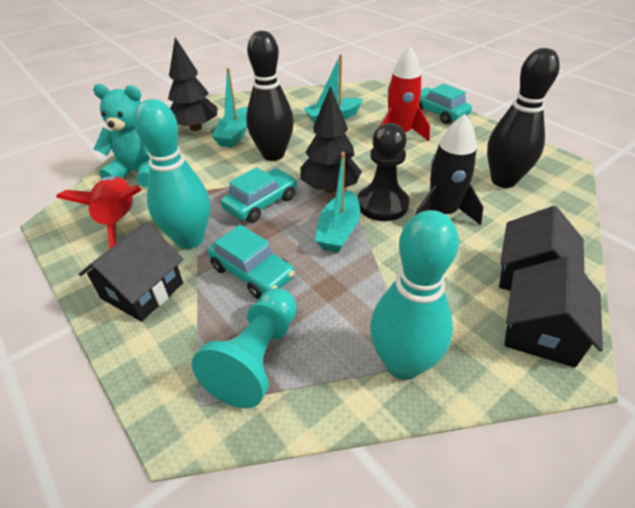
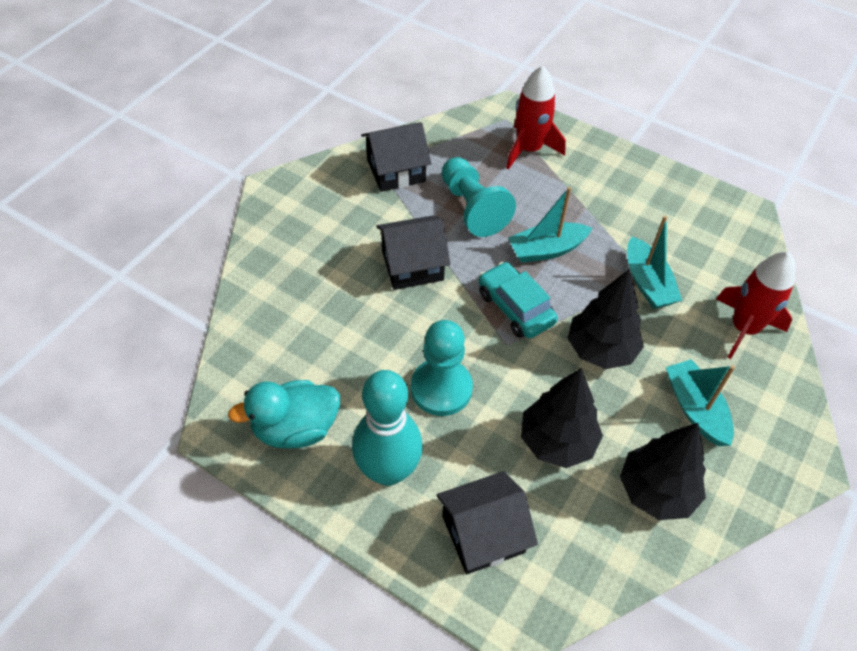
black bowling pin: [246,31,294,161] [487,48,560,188] = 2 -> none = 0
black pawn: [358,123,409,221] = 1 -> none = 0
black rocket: [416,114,483,225] = 1 -> none = 0
black tree: [168,37,217,131] [300,86,362,193] = 2 -> [521,368,603,468] [568,269,644,369] [620,423,706,520] = 3
turquoise bowling pin: [134,99,210,249] [370,210,459,380] = 2 -> [352,370,423,486] = 1
turquoise car: [207,225,295,299] [221,167,297,223] [419,84,472,124] = 3 -> [479,262,558,339] = 1
turquoise duck: none = 0 -> [228,380,340,449] = 1
turquoise pawn: [192,288,297,408] = 1 -> [411,320,473,416] [441,157,516,237] = 2
turquoise teddy bear: [93,84,150,188] = 1 -> none = 0

